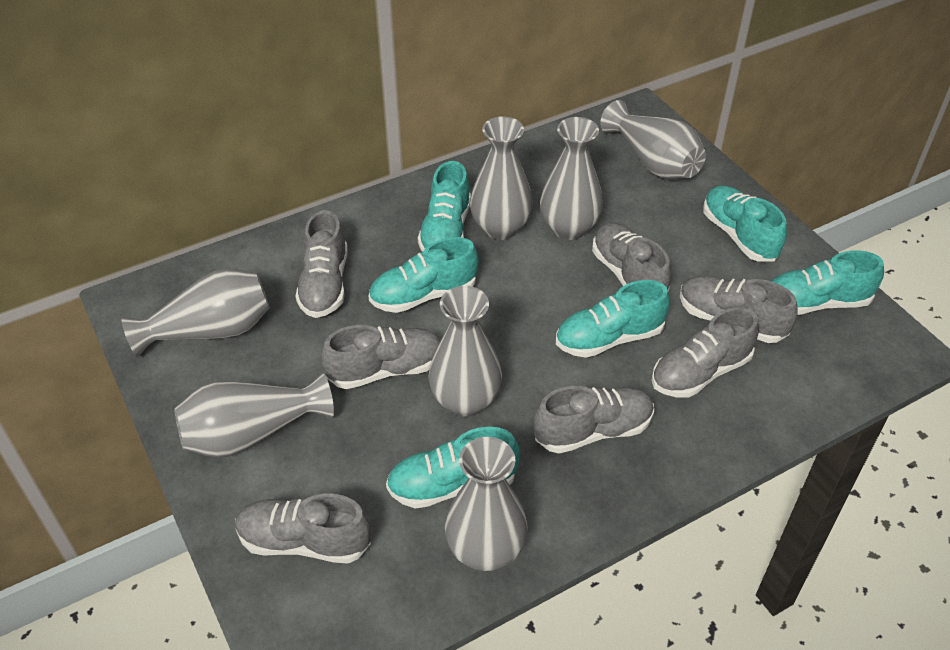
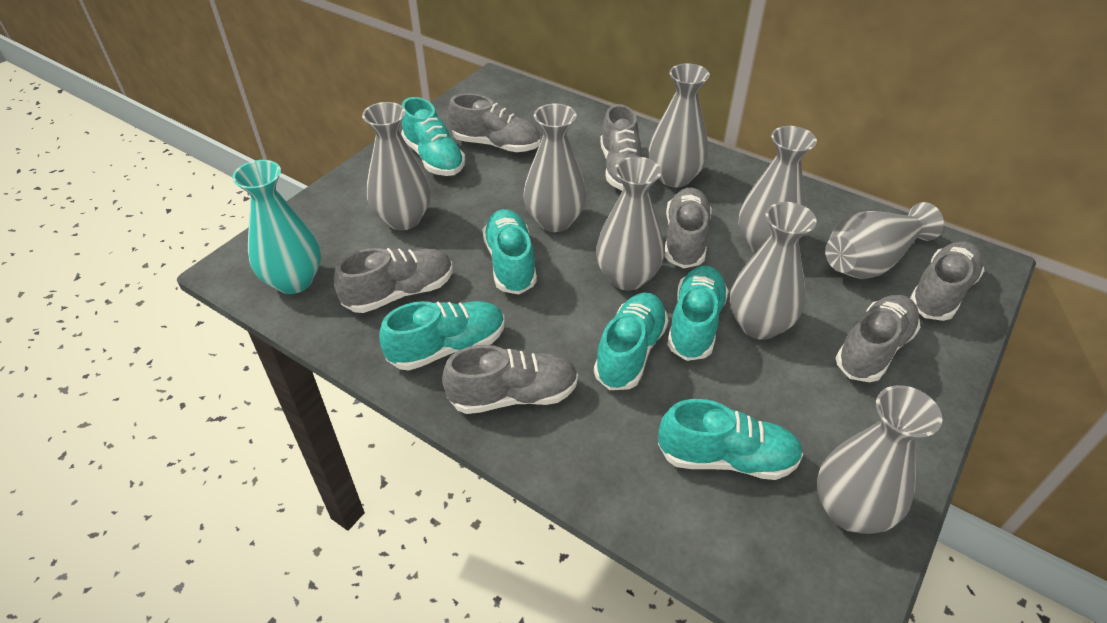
grey vase: [122,268,270,357] [174,373,334,458] [428,286,502,417] [445,437,528,571] [470,117,533,240] [540,117,603,240] [600,100,706,180] = 7 -> [362,102,430,230] [523,103,587,232] [596,157,664,290] [649,63,710,187] [730,202,817,340] [739,126,817,253] [817,385,943,534] [825,202,944,279] = 8
turquoise vase: none = 0 -> [232,160,321,294] = 1

